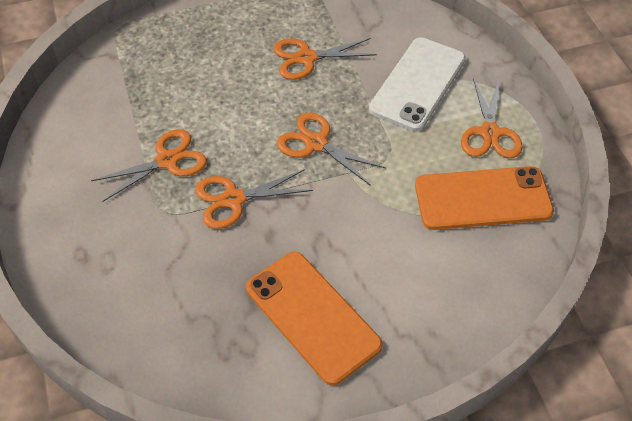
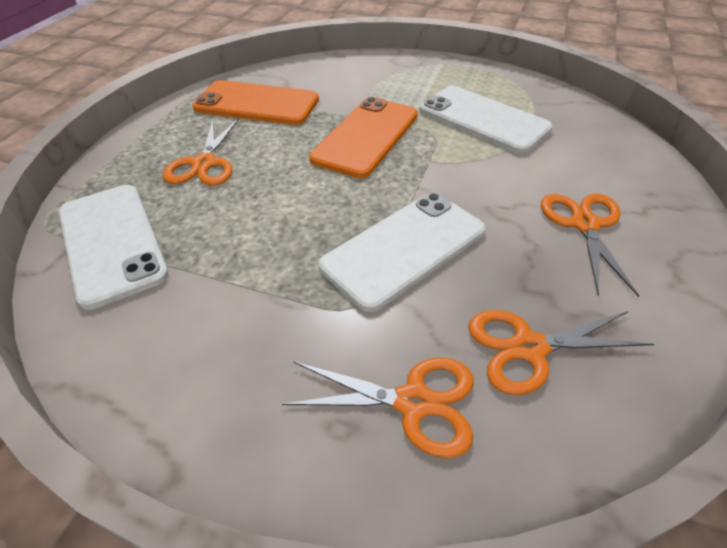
orange scissors: [91,129,207,202] [195,169,313,229] [273,38,377,80] [277,112,386,186] [461,78,523,158] = 5 -> [163,118,239,185] [282,357,474,458] [468,310,654,395] [541,194,639,297] = 4
white phone: [369,37,466,131] = 1 -> [59,185,169,310] [319,192,486,312] [419,86,553,154] = 3

